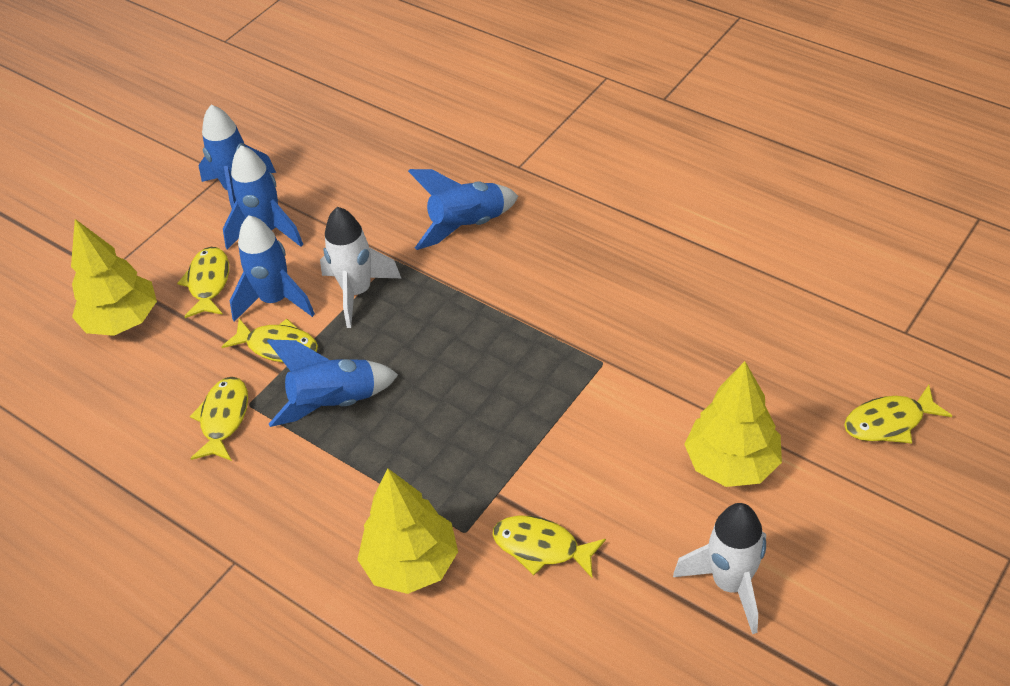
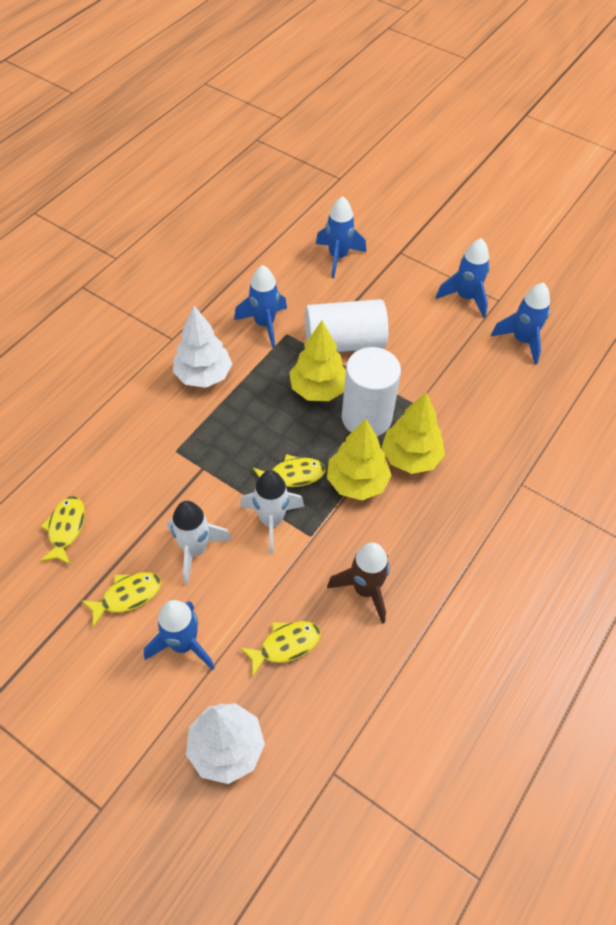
brown rocket: none = 0 -> [327,543,390,624] = 1
white cylinder: none = 0 -> [305,299,388,352] [342,347,401,436] = 2
white tree: none = 0 -> [173,306,232,388] [186,703,265,784] = 2
yellow fish: [177,247,229,318] [190,377,248,461] [222,318,318,363] [493,516,606,579] [844,385,952,443] = 5 -> [40,496,85,565] [81,572,161,628] [240,621,321,676] [253,454,326,487] = 4

